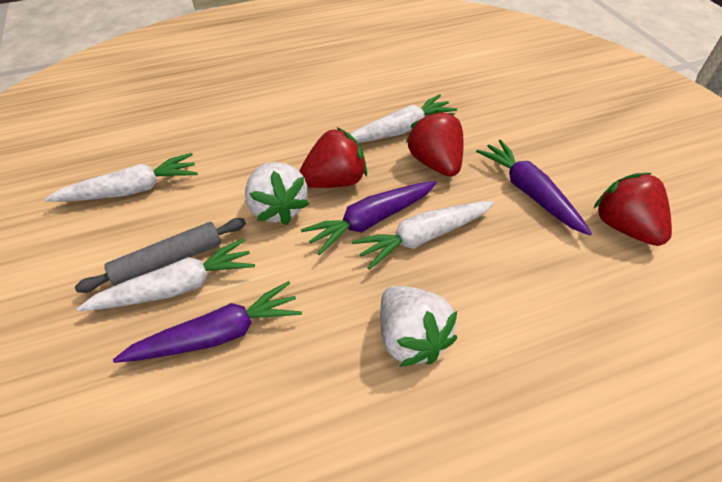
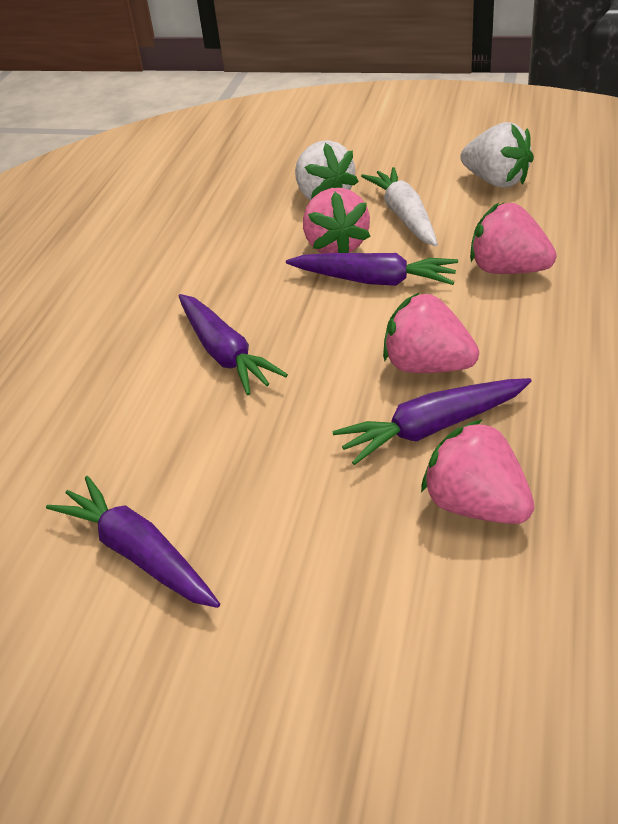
grey rolling pin: [75,218,246,293] = 1 -> none = 0
pink strawberry: none = 0 -> [303,188,371,254] [383,292,479,373] [421,419,534,524] [470,203,557,274] = 4
purple carrot: [113,281,302,363] [301,181,437,255] [476,139,592,236] = 3 -> [46,476,220,608] [178,294,288,395] [286,253,458,286] [332,378,531,465] = 4
red strawberry: [299,127,367,188] [406,110,464,177] [593,173,672,246] = 3 -> none = 0
white carrot: [44,153,198,202] [77,238,255,311] [350,94,457,143] [352,201,494,270] = 4 -> [361,167,438,246] = 1

